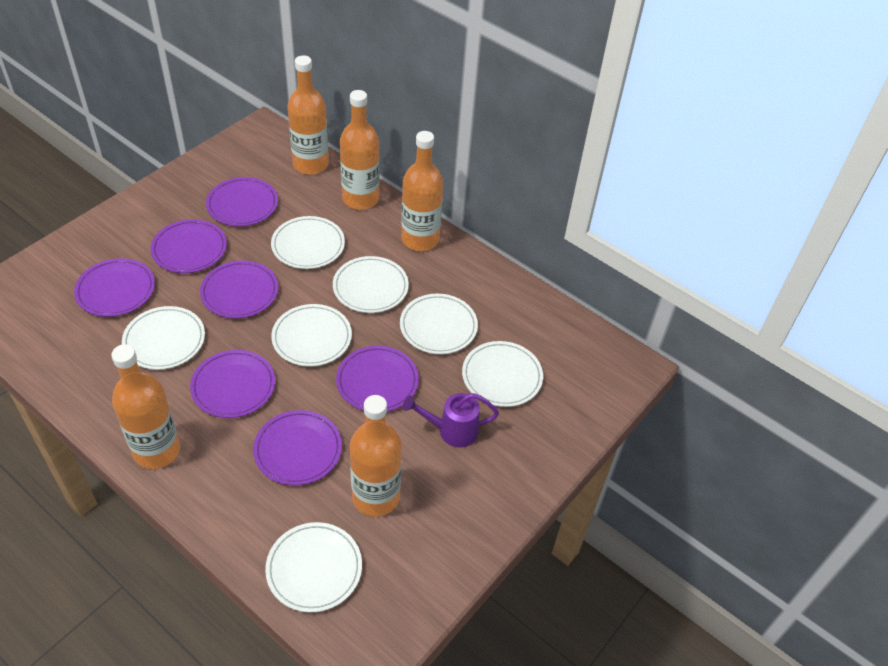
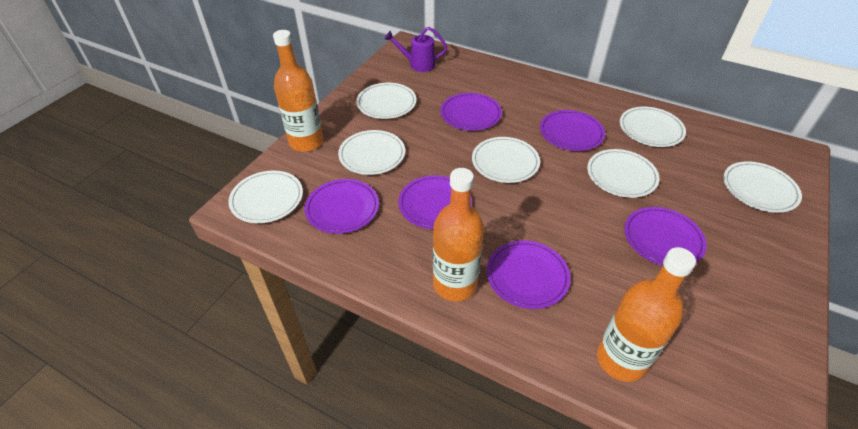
orange bottle: [111,344,180,469] [287,55,329,175] [340,90,379,210] [350,395,402,517] [401,131,443,251] = 5 -> [273,30,323,152] [433,168,484,302] [597,247,696,382] = 3
purple plate: [74,258,155,317] [151,219,227,273] [190,350,275,418] [200,260,278,319] [206,177,278,226] [253,410,342,486] [336,346,419,412] = 7 -> [305,179,379,234] [398,175,472,229] [440,93,502,131] [487,240,570,309] [540,110,605,151] [624,207,707,266] = 6

